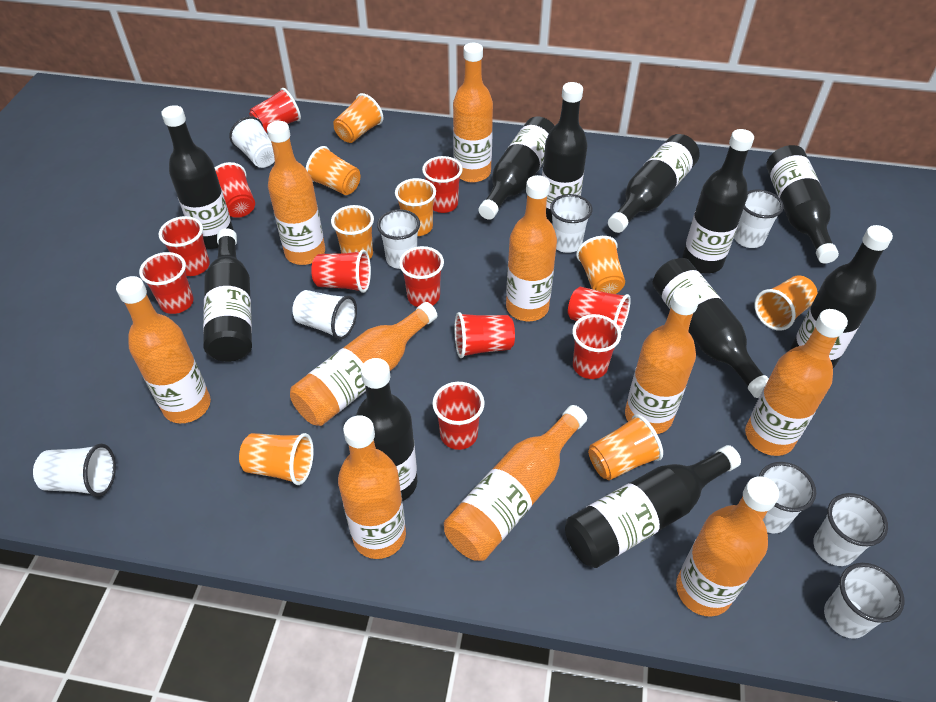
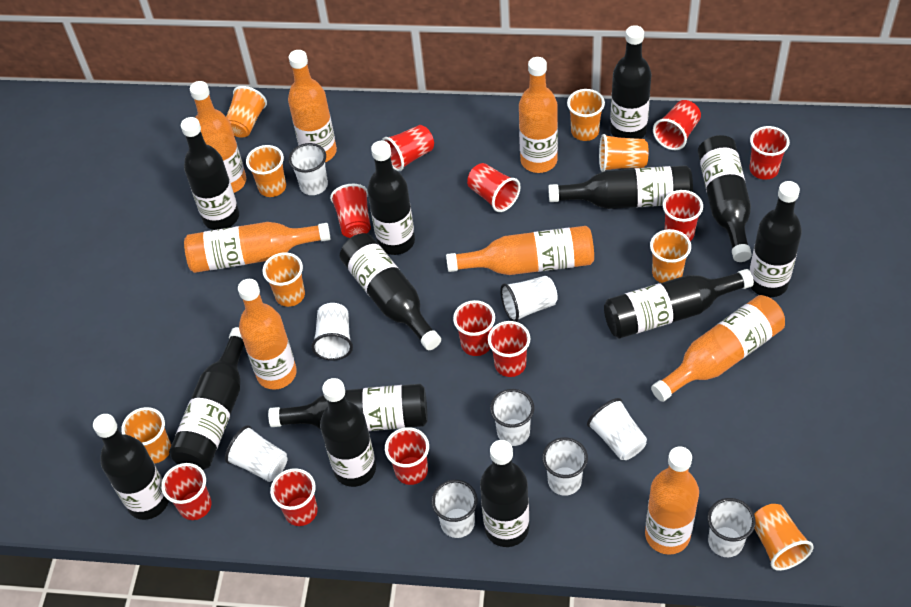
black bottle: [161,105,234,249] [203,228,252,362] [356,358,417,501] [478,116,555,220] [542,82,588,223] [565,445,741,568] [608,134,700,233] [653,258,769,398] [683,129,754,273] [766,145,839,264] [791,225,893,368] = 11 -> [93,414,169,520] [169,327,244,470] [181,117,239,230] [268,384,427,431] [320,378,376,487] [340,233,441,350] [367,141,415,255] [480,440,529,547] [548,165,693,209] [604,269,754,339] [610,25,651,139] [698,135,752,262] [750,181,802,297] = 13
orange bottle: [116,276,211,423] [267,121,325,265] [290,302,437,426] [338,415,406,559] [444,405,587,561] [453,43,493,183] [506,175,557,321] [625,287,700,434] [676,476,779,617] [745,309,848,456] = 10 -> [184,222,331,273] [190,81,246,193] [238,279,297,390] [288,50,337,162] [446,226,594,275] [519,57,558,173] [645,446,699,555] [651,295,785,402] = 8

